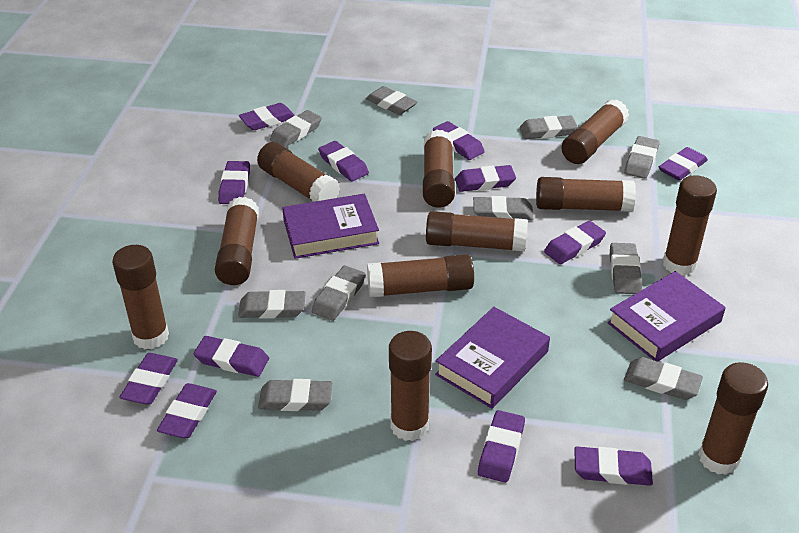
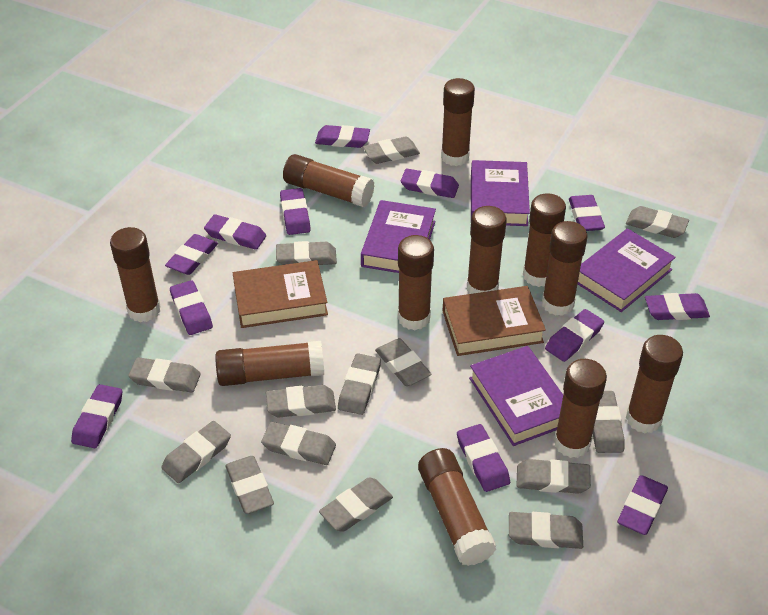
brown book: none = 0 -> [233,260,328,328] [442,286,546,356] = 2
grey eraser: [238,290,306,319] [258,379,332,411] [270,110,322,147] [312,266,365,321] [366,86,417,115] [473,196,533,220] [519,115,578,139] [610,243,642,294] [624,136,660,179] [624,357,703,400] = 10 -> [128,357,201,393] [161,421,231,483] [225,456,274,514] [261,422,336,465] [266,385,336,418] [276,241,337,265] [319,477,393,532] [338,353,381,415] [363,137,420,164] [375,338,432,386] [509,512,583,549] [517,459,591,494] [592,391,625,453] [626,206,689,238] = 14
purple book: [282,194,379,259] [435,307,550,409] [607,271,726,362] = 3 -> [361,200,436,273] [469,346,563,446] [471,160,530,226] [578,228,676,312] = 4

